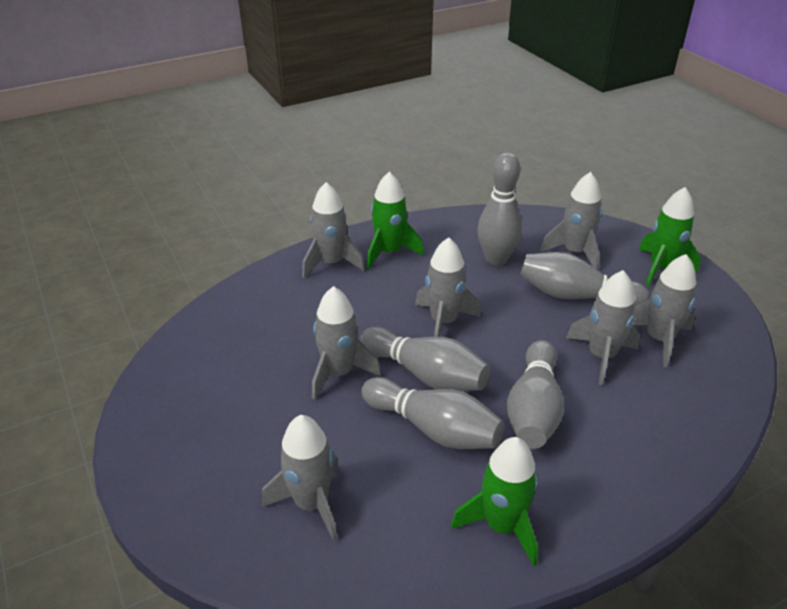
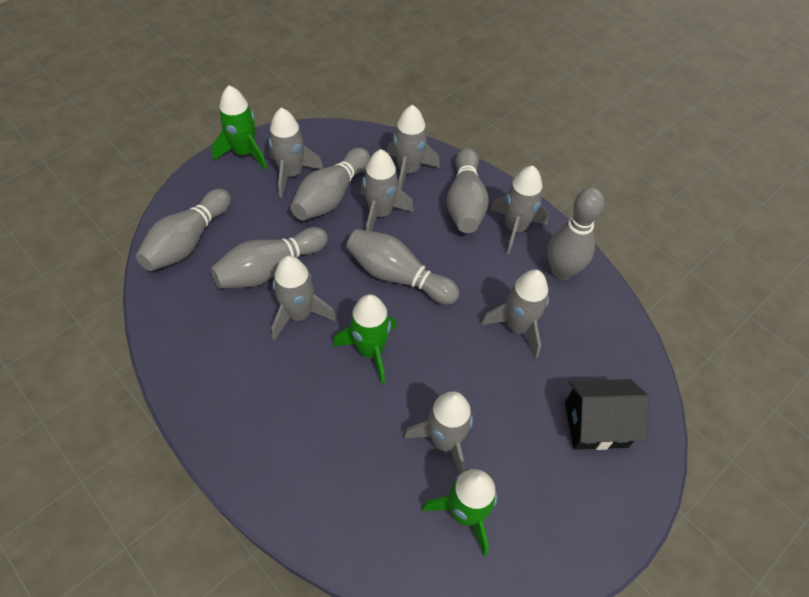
black house: none = 0 -> [565,379,649,450] = 1
grey bowling pin: [360,327,490,391] [361,377,505,449] [478,152,522,266] [507,340,564,449] [520,252,649,306] = 5 -> [136,189,231,271] [211,227,328,288] [290,148,370,221] [346,229,459,305] [447,148,489,233] [548,187,604,280] = 6

